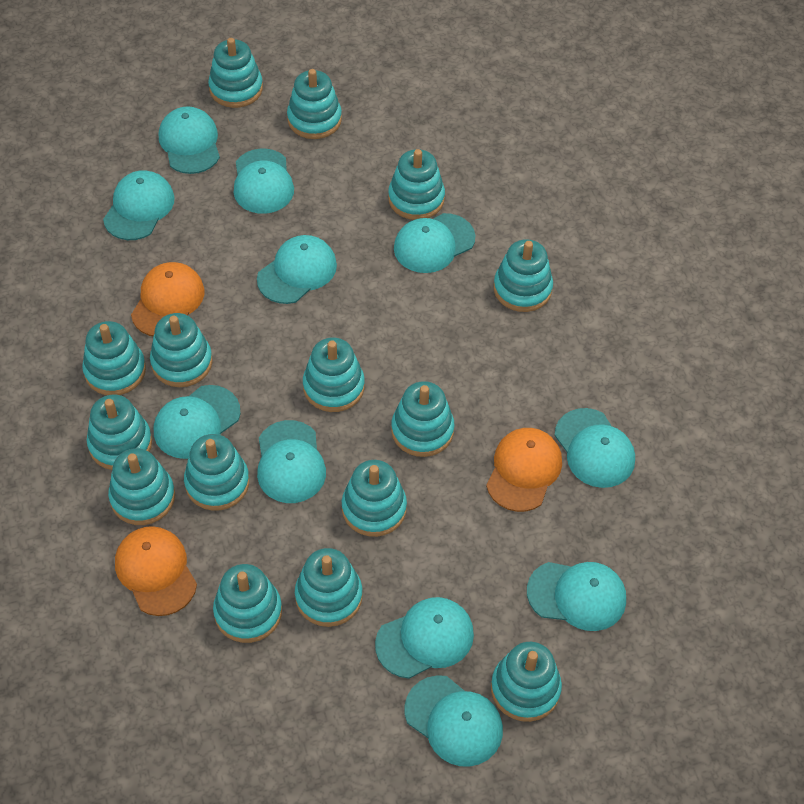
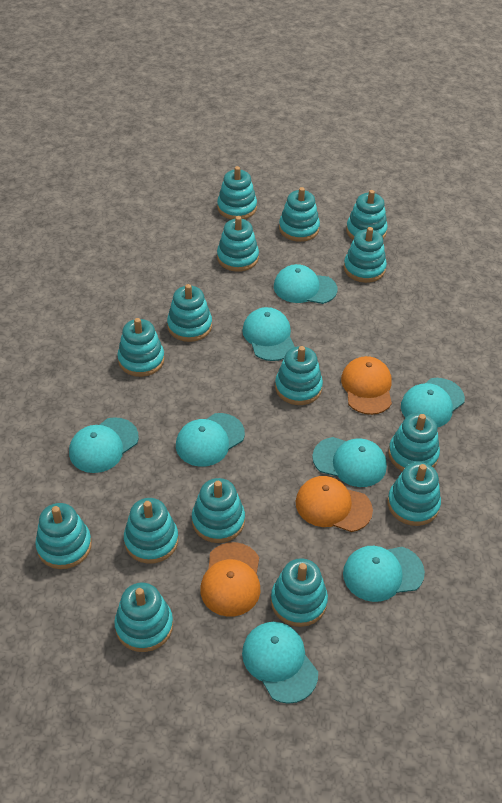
turquoise cap: [103,170,174,240] [154,385,240,459] [159,106,220,174] [234,149,294,214] [257,235,337,304] [257,420,326,503] [375,597,474,679] [394,213,475,273] [405,675,503,767] [527,562,626,631] [555,408,635,488] = 11 -> [69,417,139,473] [176,413,245,467] [242,307,295,361] [242,622,318,704] [274,264,337,304] [312,437,387,487] [343,546,425,602] [401,378,465,428] = 8

